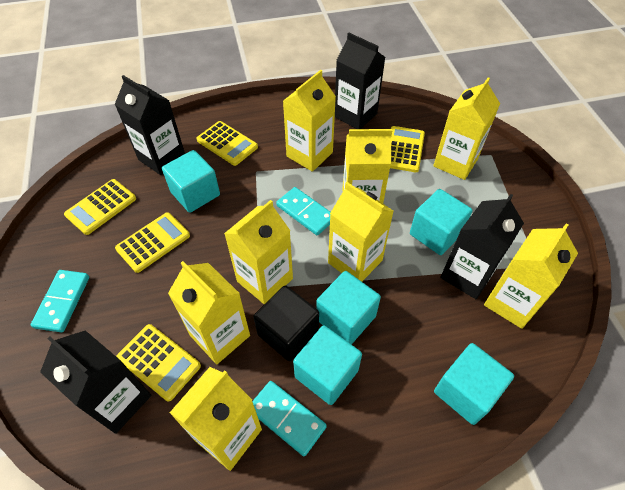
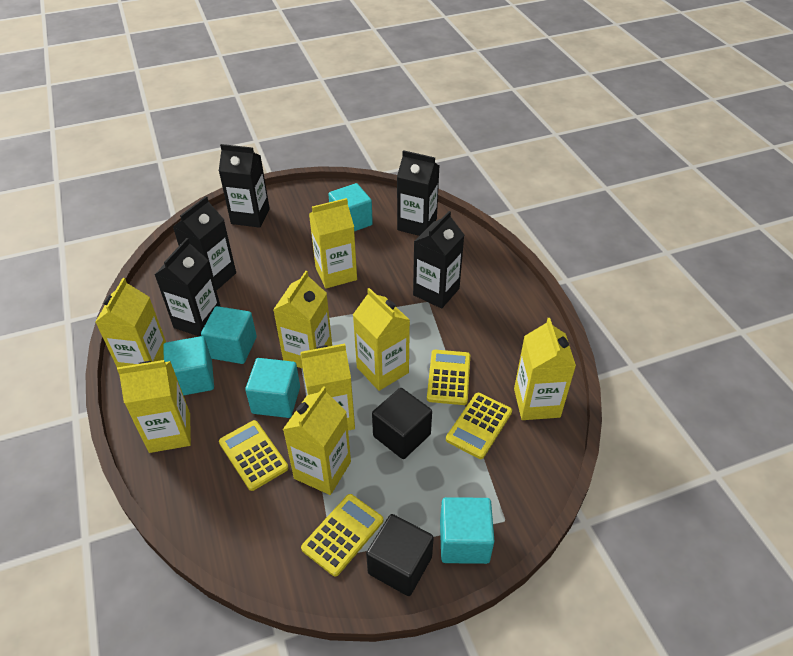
black carton: [40,330,151,434] [115,75,185,175] [335,33,385,129] [440,194,524,299] = 4 -> [155,238,221,337] [173,196,236,291] [219,144,270,228] [397,150,439,236] [413,211,464,309] = 5
black cube: [253,285,319,361] = 1 -> [366,514,434,596] [372,388,432,459] = 2
turquoise domino: [31,270,89,333] [252,381,327,456] [276,187,330,235] = 3 -> none = 0
yellow calculator: [64,179,136,235] [115,212,190,273] [116,324,201,402] [196,121,258,166] [390,126,425,172] = 5 -> [219,420,288,491] [301,494,383,577] [427,350,470,405] [446,393,512,459] = 4

